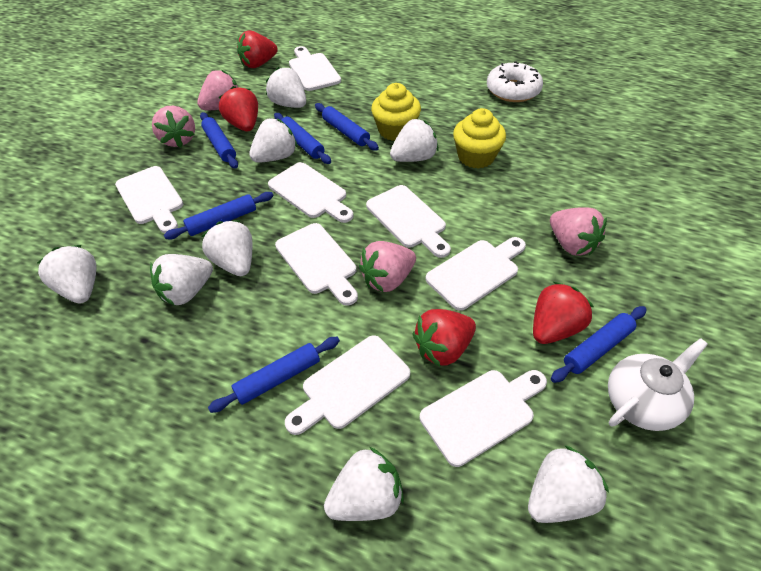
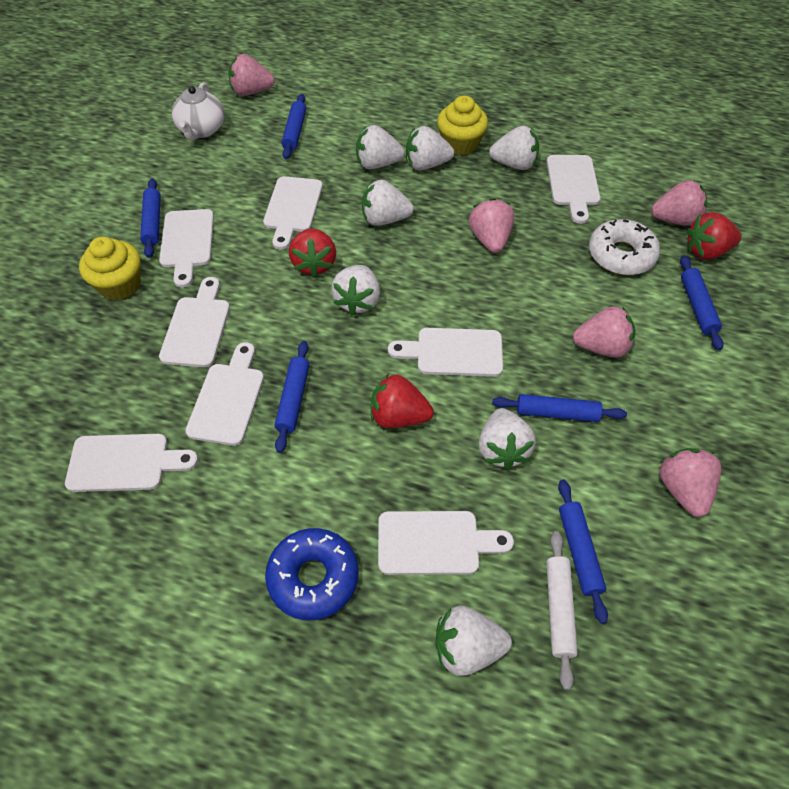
blue donut: none = 0 -> [265,528,358,620] = 1
pink strawberry: [152,106,195,148] [197,70,239,110] [359,241,416,292] [550,207,607,256] = 4 -> [228,54,275,96] [469,198,514,253] [573,306,635,358] [651,180,707,226] [659,448,721,517] = 5
red strawberry: [219,86,258,131] [237,30,278,68] [413,309,476,367] [533,282,594,344] = 4 -> [289,228,336,277] [371,373,434,428] [687,212,741,259] = 3
white rolling pin: none = 0 -> [546,531,578,690] = 1
white strawberry: [37,245,96,303] [150,254,213,306] [202,220,252,276] [249,118,297,163] [266,67,306,108] [324,447,404,521] [390,119,439,162] [528,446,609,523] = 8 -> [331,265,380,315] [356,125,405,169] [362,180,414,226] [406,126,454,170] [435,605,512,676] [479,408,536,470] [489,126,539,170] = 7

